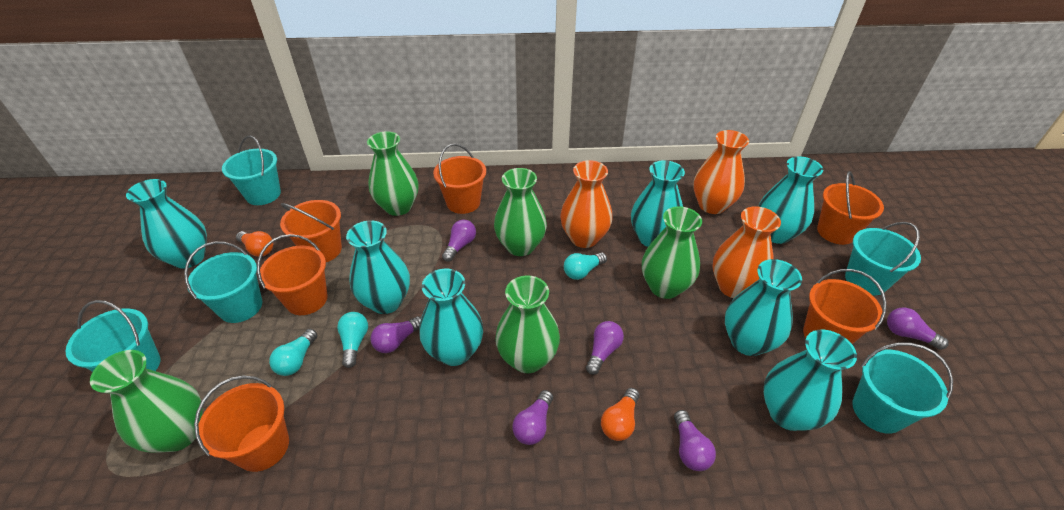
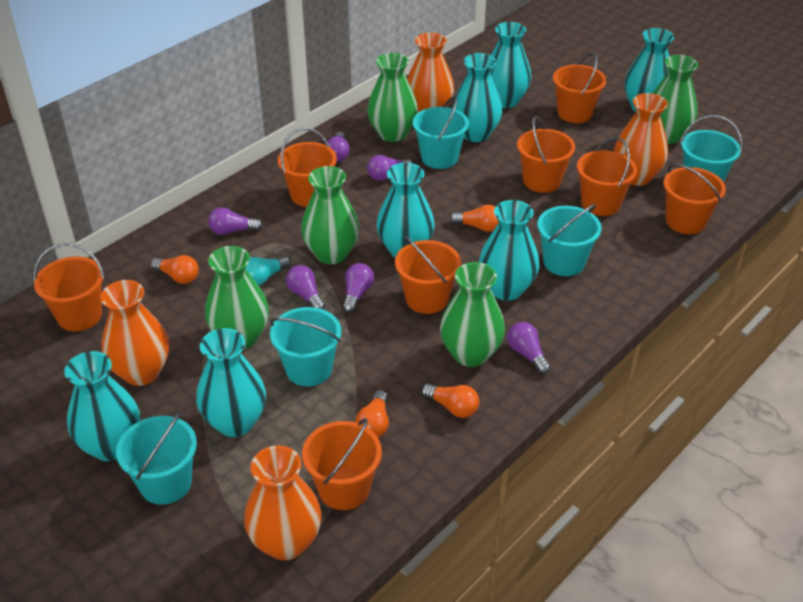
orange bucket: [194,376,289,472] [257,234,328,315] [280,200,342,262] [433,144,486,214] [803,269,886,344] [817,171,884,245] = 6 -> [34,243,105,331] [278,128,337,207] [302,418,382,510] [395,236,461,314] [517,116,575,193] [553,53,606,123] [577,137,637,216] [663,164,726,234] = 8
orange light bulb: [236,231,273,257] [601,388,639,441] = 2 -> [151,255,199,284] [355,390,389,438] [421,384,479,418] [450,205,499,232] = 4
orange vase: [560,160,613,248] [693,130,749,214] [713,206,781,298] = 3 -> [100,280,169,386] [244,446,321,560] [407,33,454,113] [614,93,668,186] = 4
turquoise light bulb: [269,329,317,376] [337,312,368,368] [564,252,607,280] = 3 -> [246,256,291,285] = 1

